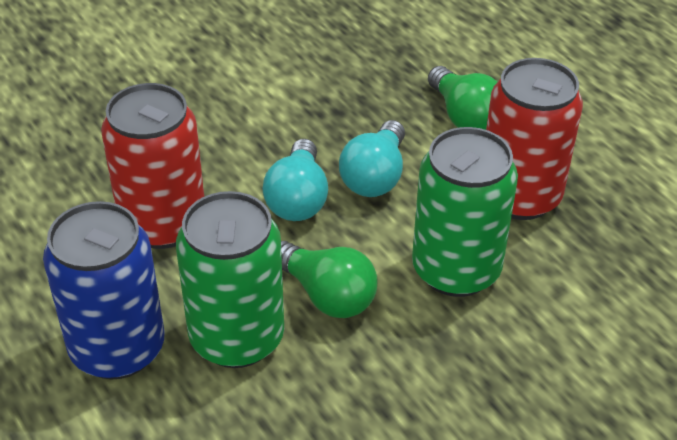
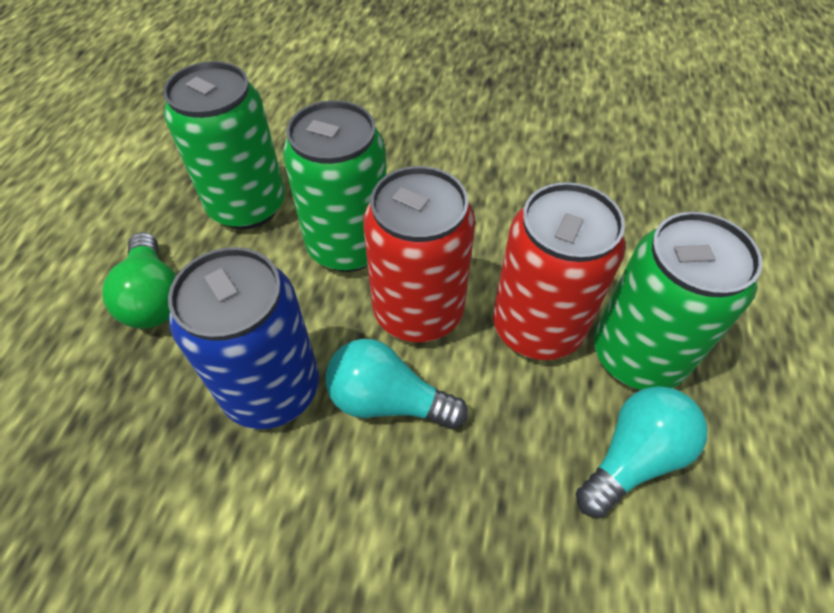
green can: [176,191,284,368] [412,127,518,297] = 2 -> [163,61,285,229] [283,100,387,272] [594,212,762,390] = 3
green light bulb: [281,241,378,318] [428,66,497,130] = 2 -> [102,232,177,329] = 1

